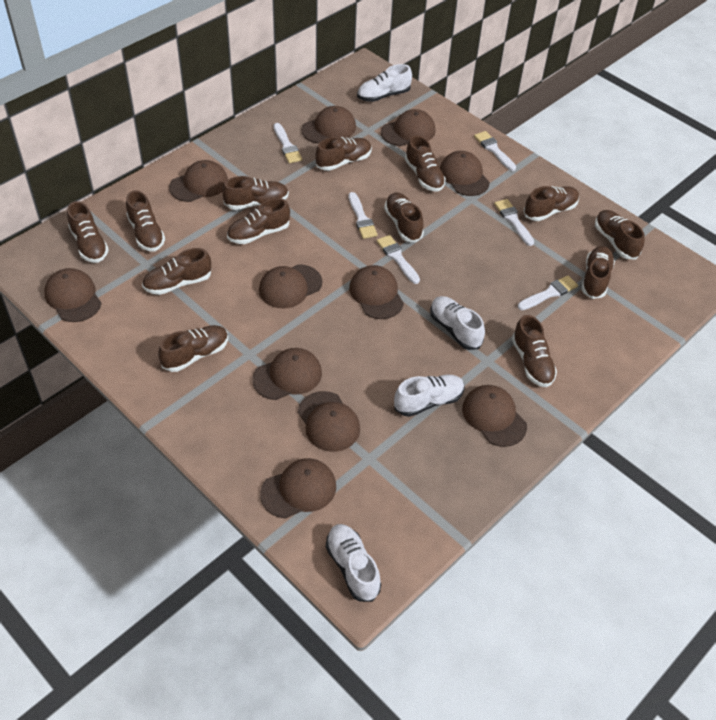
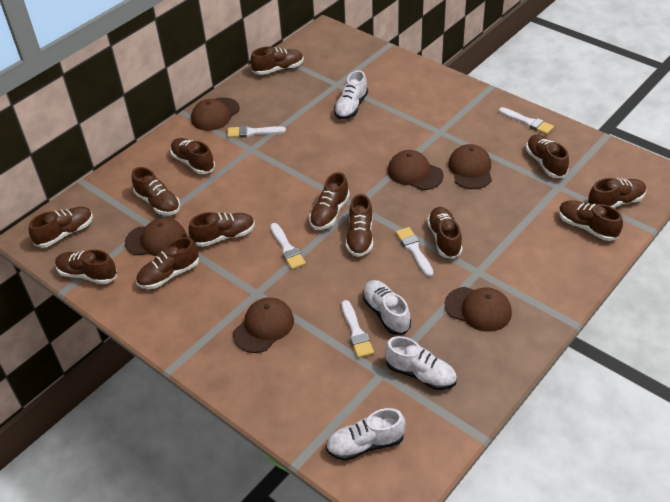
brown cap: [44,268,102,322] [169,160,228,202] [252,348,322,400] [259,264,322,308] [260,458,336,519] [298,391,360,452] [301,106,356,144] [349,265,404,319] [381,109,436,146] [440,151,490,196] [462,385,527,447] = 11 -> [125,218,187,256] [191,97,240,131] [233,297,294,353] [388,150,444,190] [445,287,512,332] [448,144,492,189] = 6
white brush: [274,123,302,163] [349,192,378,239] [377,235,420,284] [474,131,516,171] [494,199,534,246] [518,275,578,310] = 6 -> [227,126,286,138] [270,223,306,270] [342,300,374,358] [396,227,434,277] [499,107,554,135] = 5

